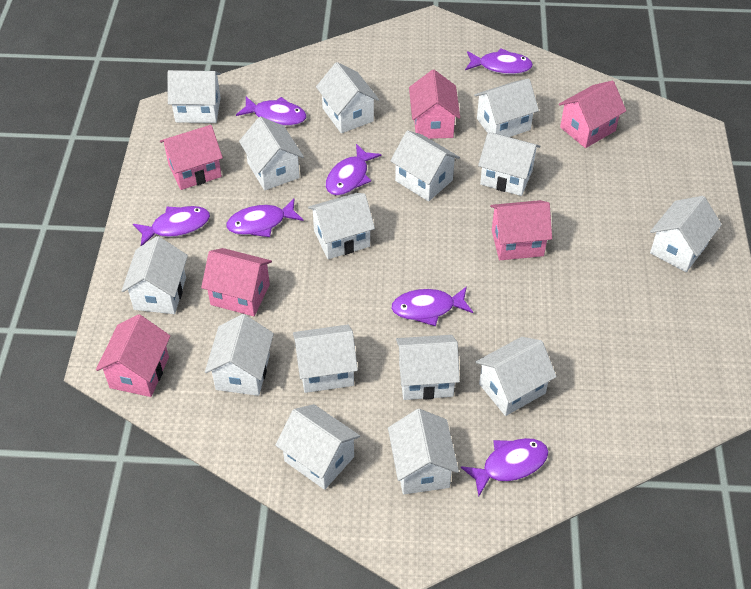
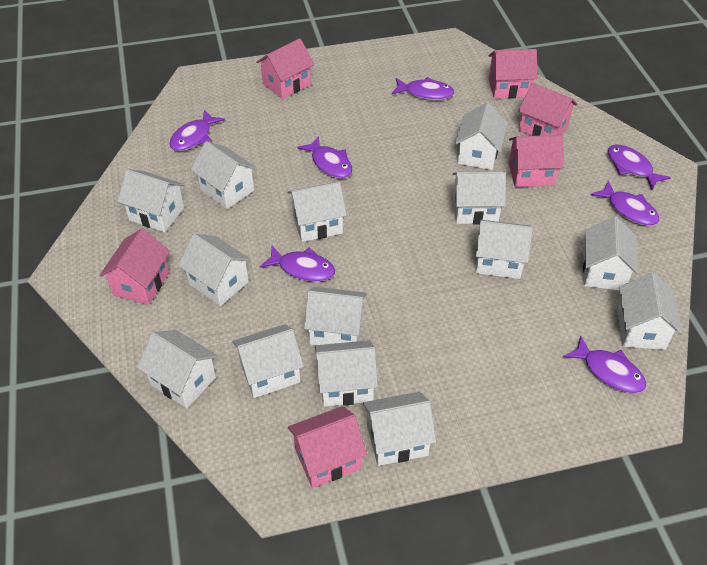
white house: [121,236,188,314] [168,70,221,123] [205,314,274,396] [239,116,304,190] [275,404,360,490] [293,325,358,393] [308,193,375,259] [316,62,379,133] [388,409,459,494] [390,130,460,201] [396,335,460,400] [474,78,539,137] [476,337,557,416] [478,132,540,196] [650,196,722,272] = 15 -> [118,169,185,232] [137,330,218,408] [178,234,251,306] [191,141,257,209] [232,324,304,398] [287,182,347,242] [304,287,367,345] [315,340,378,407] [363,392,436,466] [452,172,506,225] [455,102,508,170] [476,220,533,279] [583,216,639,290] [618,272,682,350] = 14

